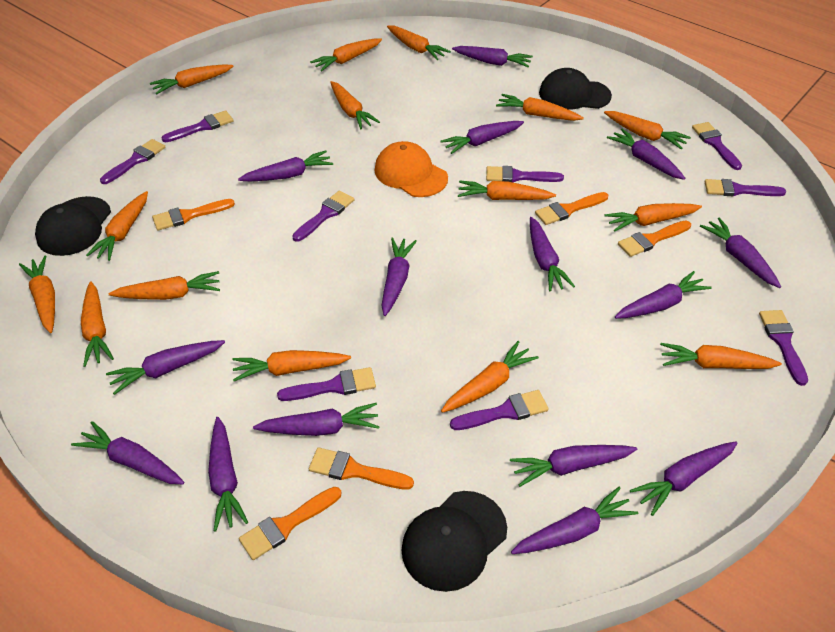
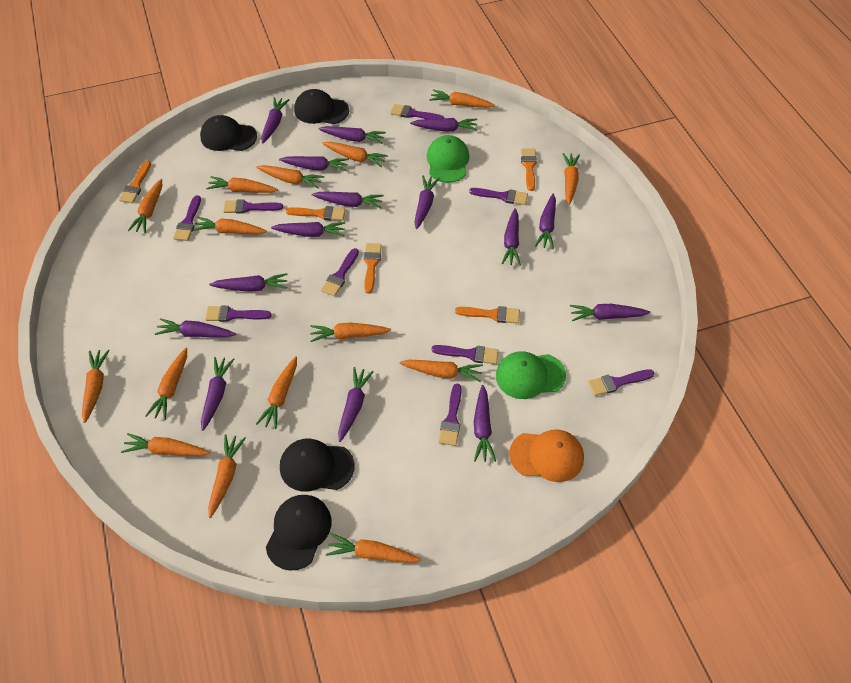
black cap: [35,196,111,256] [401,491,507,592] [539,68,612,110] = 3 -> [200,115,257,151] [266,495,332,571] [280,438,355,492] [294,89,349,124] = 4
green cap: none = 0 -> [426,135,469,183] [496,351,566,399] = 2

